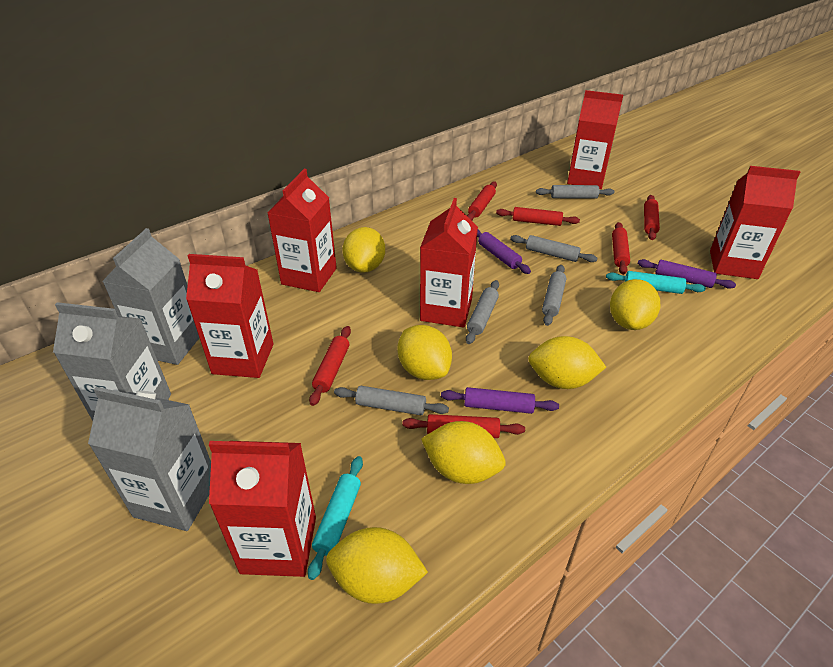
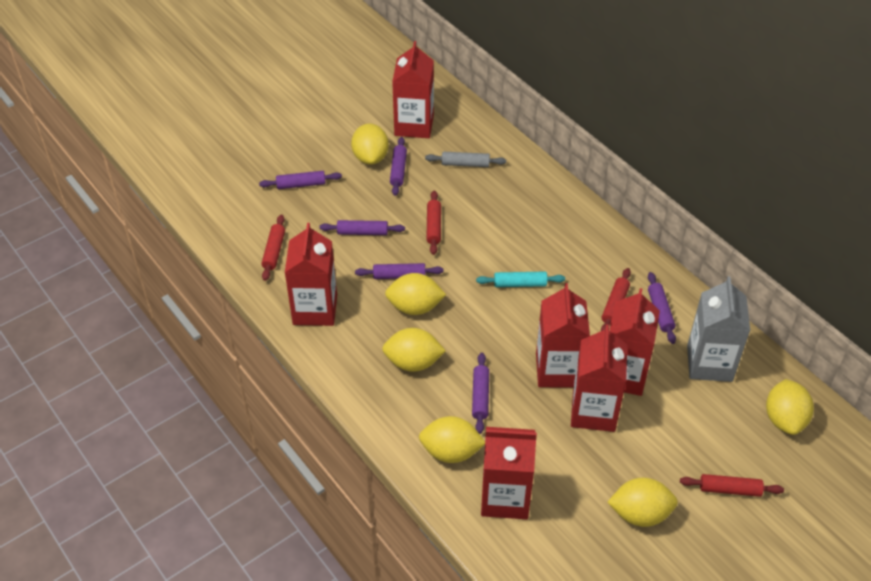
grey carton: [53,302,171,421] [88,387,211,531] [102,228,199,365] = 3 -> [687,276,750,382] = 1
grey rolling pin: [334,386,449,415] [466,280,499,344] [510,235,598,262] [536,185,615,199] [542,265,566,326] = 5 -> [425,152,506,167] = 1
purple rolling pin: [441,387,559,414] [477,229,531,274] [638,259,736,289] = 3 -> [259,171,342,189] [320,220,405,235] [355,263,444,279] [390,137,407,196] [472,353,489,434] [648,272,676,344] = 6
red rolling pin: [309,326,351,406] [402,414,525,438] [467,182,497,221] [496,207,580,226] [612,222,630,275] [644,195,660,240] = 6 -> [261,215,285,281] [426,191,441,255] [601,268,631,331] [680,474,784,497] = 4
turquoise rolling pin: [308,456,363,580] [606,271,706,294] = 2 -> [476,272,565,287] = 1

